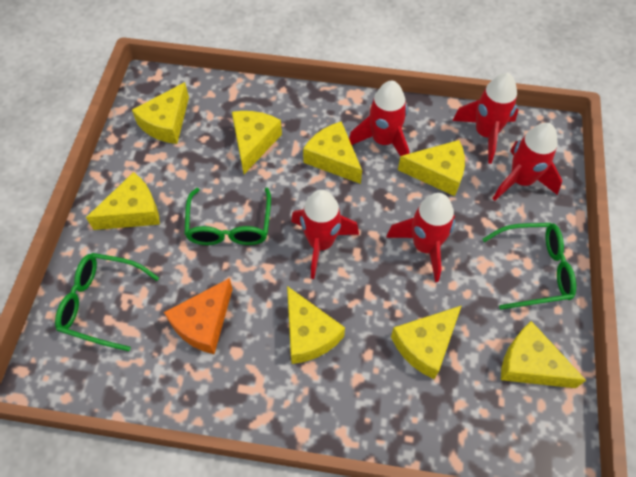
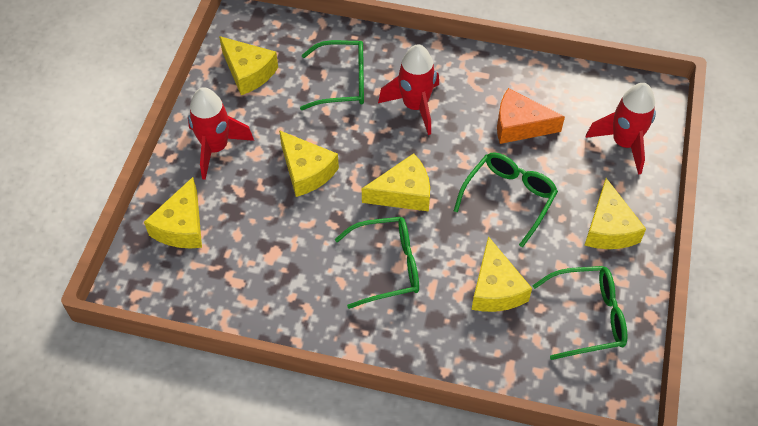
green glasses: [55,253,159,351] [184,188,271,245] [483,223,576,310] = 3 -> [300,40,364,110] [335,217,419,309] [454,152,558,248] [532,266,628,360] = 4
red rocket: [291,190,359,279] [349,80,409,156] [386,193,455,282] [452,73,518,164] [493,123,562,201] = 5 -> [188,87,254,180] [378,44,439,135] [585,83,656,175] = 3
yellow cheese: [86,172,160,230] [132,82,189,144] [232,111,282,174] [287,286,345,364] [303,121,362,184] [391,305,462,379] [398,140,465,196] [501,321,586,388] = 8 -> [144,177,202,248] [219,36,278,95] [279,130,339,197] [362,153,430,212] [471,236,532,312] [585,178,646,249] = 6

